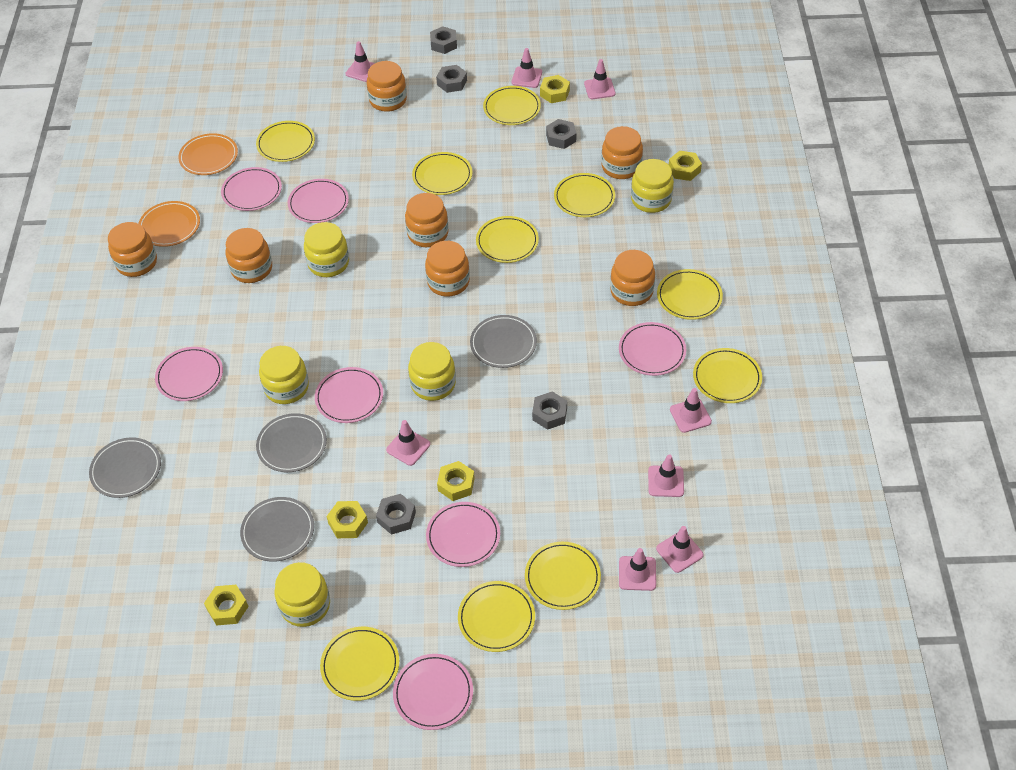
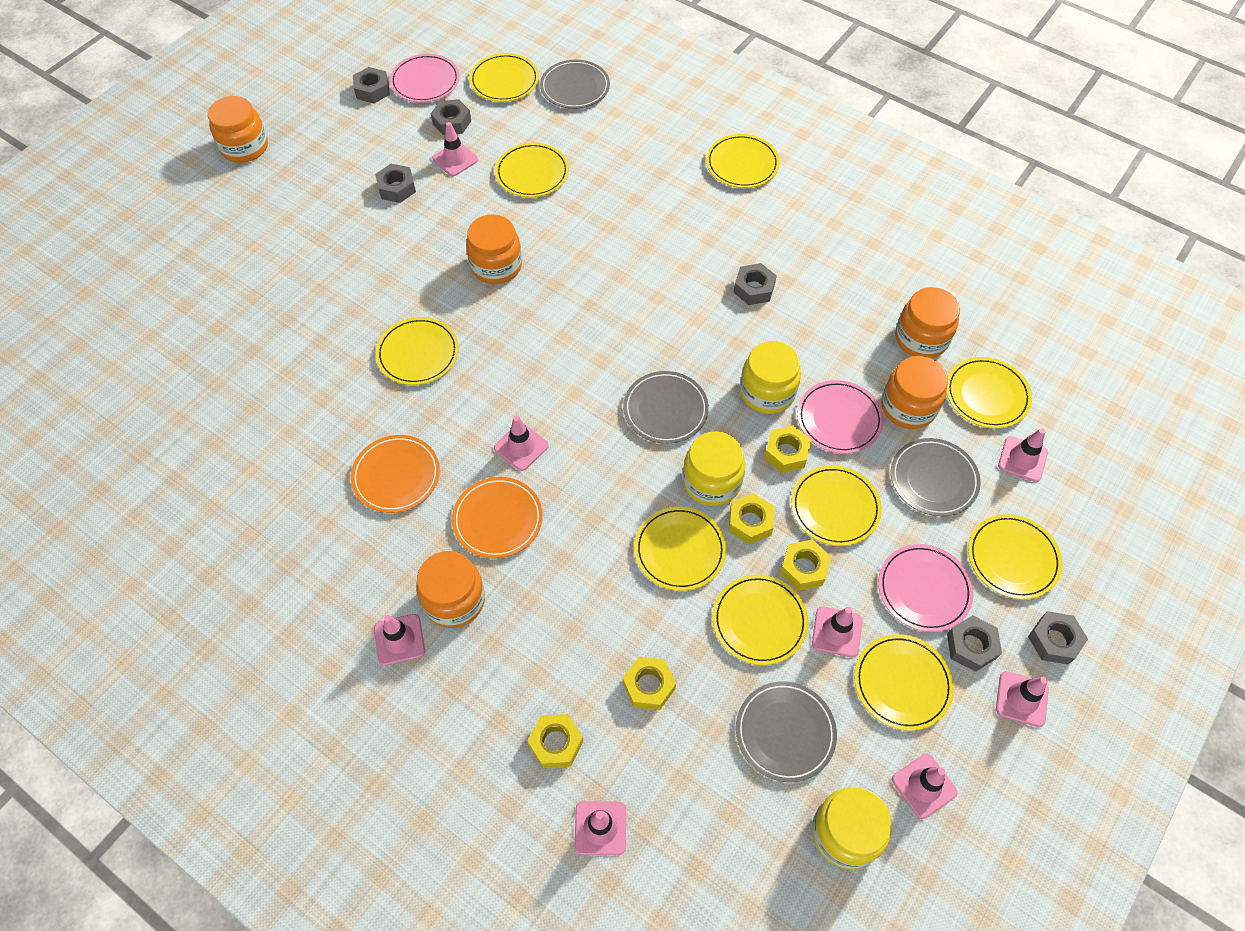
grey nut: [376,494,416,535] [430,26,457,54] [436,65,467,93] [532,391,567,430] [546,119,577,149] = 5 -> [353,67,390,103] [375,164,416,203] [431,99,471,135] [733,263,777,305] [947,615,1002,672] [1028,611,1088,665] = 6
orange jar: [108,222,157,277] [225,228,272,283] [367,61,407,112] [405,193,448,247] [425,241,470,297] [601,126,643,179] [610,250,655,306] = 7 -> [208,96,268,163] [416,551,485,628] [466,214,522,284] [881,356,948,429] [895,287,960,358] = 5
pink plate: [155,347,223,401] [221,167,282,211] [288,179,349,223] [315,367,383,423] [393,654,473,730] [426,502,500,567] [619,322,686,376] = 7 -> [390,54,460,102] [797,380,884,454] [878,544,974,632] = 3
yellow jar: [259,346,309,404] [275,562,330,627] [304,222,349,277] [408,342,456,401] [631,159,674,213] = 5 -> [683,431,745,506] [740,341,801,414] [812,787,892,869] = 3

